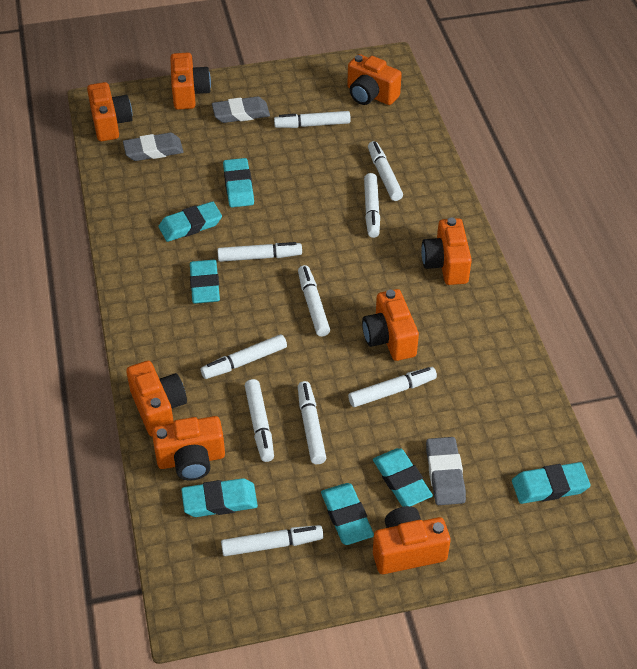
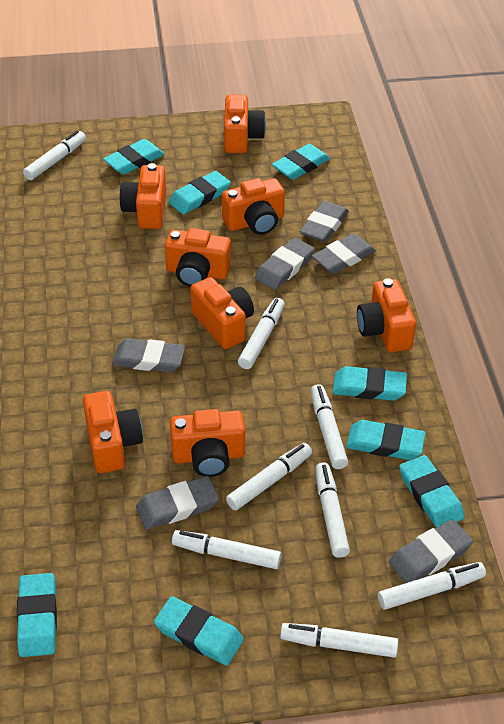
grey eraser: [123,133,184,161] [212,96,270,123] [426,437,466,505] = 3 -> [112,339,185,372] [136,476,219,530] [255,238,315,290] [300,201,349,242] [312,233,376,274] [389,519,473,583] = 6
turquoise eraser: [159,201,222,242] [181,478,258,517] [190,260,220,304] [223,158,254,207] [321,483,374,545] [373,448,433,507] [512,462,591,504] = 7 -> [17,573,57,657] [103,139,165,174] [154,596,244,666] [169,171,231,214] [272,144,330,180] [333,366,407,401] [346,420,426,460] [399,455,465,528] = 8
white marker: [201,334,287,379] [217,242,302,262] [221,525,323,556] [245,379,274,462] [274,111,351,128] [298,265,330,337] [298,381,326,464] [348,367,437,407] [364,173,380,238] [368,141,403,201] = 10 -> [23,130,86,180] [172,530,281,569] [226,443,312,511] [238,298,285,369] [280,623,398,658] [311,384,348,469] [315,463,350,558] [378,562,486,610] = 8

